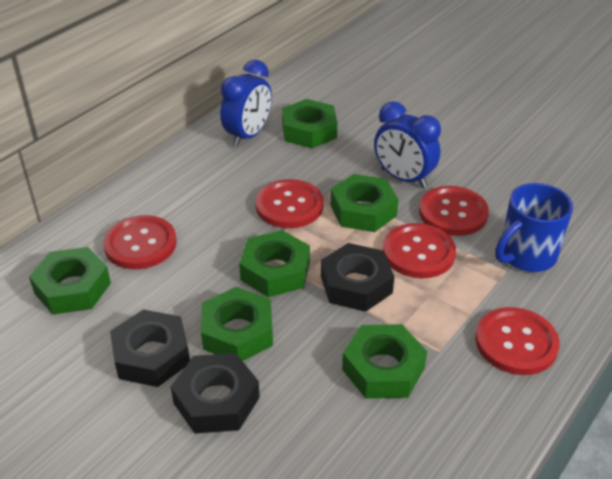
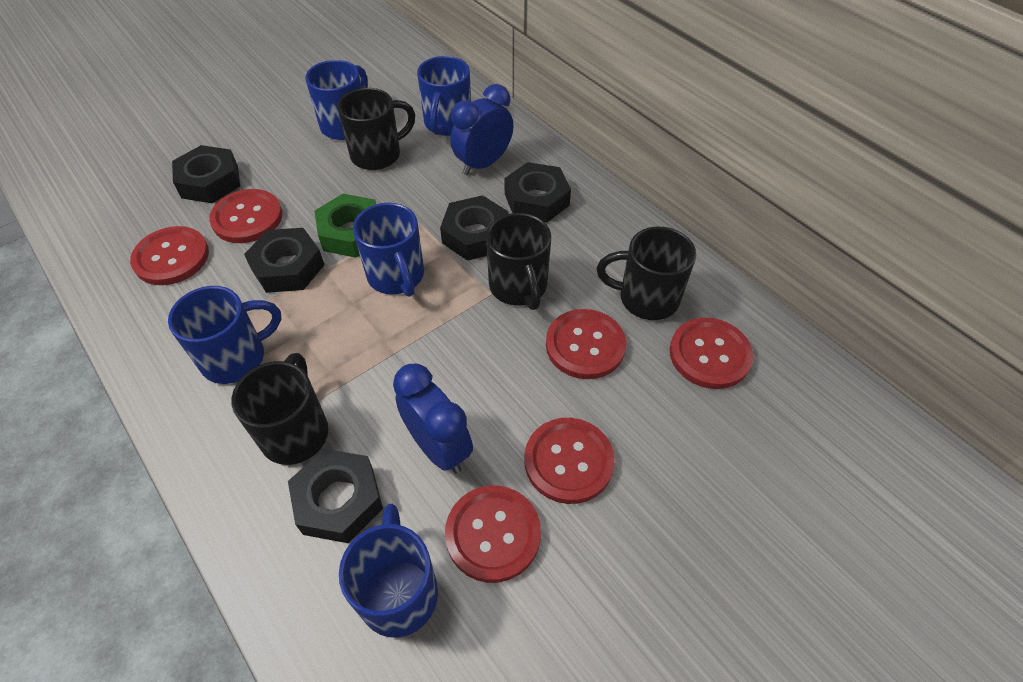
black mug: none = 0 -> [232,353,328,465] [337,88,415,170] [486,213,551,310] [597,227,696,320] = 4
black nut: [110,309,190,387] [171,353,260,433] [321,243,394,312] = 3 -> [172,145,240,203] [244,228,324,293] [288,449,383,543] [440,195,509,261] [504,162,571,223] = 5
blue mug: [495,183,573,272] = 1 -> [168,286,282,384] [305,60,368,140] [339,504,438,637] [353,203,424,297] [417,56,471,136] = 5
green nut: [29,247,111,314] [201,287,273,361] [239,230,310,297] [282,99,337,149] [331,174,399,232] [342,324,427,399] = 6 -> [315,194,376,258] = 1
red button: [103,215,177,269] [255,179,323,228] [383,223,456,278] [419,186,489,236] [475,307,560,375] = 5 -> [130,226,209,285] [209,189,282,243] [445,485,541,583] [524,418,615,504] [546,309,626,379] [670,318,753,389] = 6

